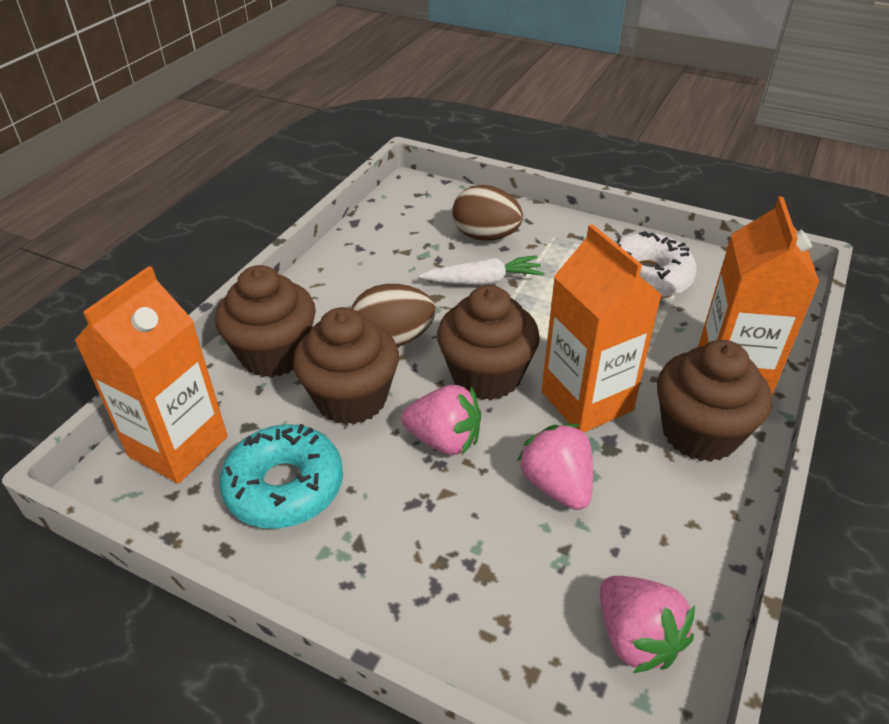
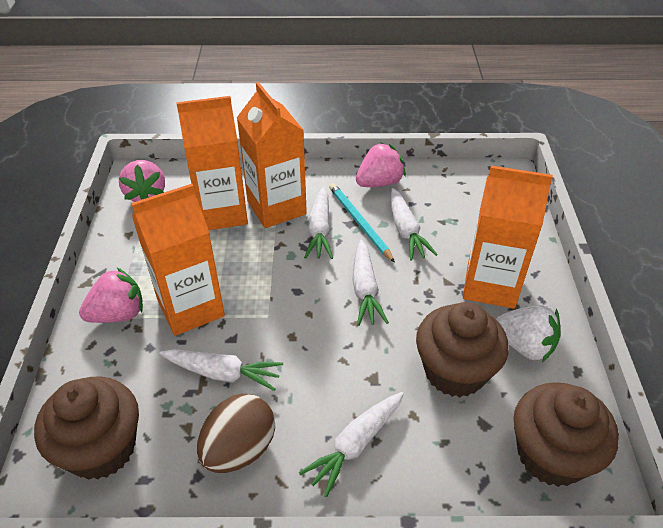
brown cupcake: [215,265,316,378] [293,307,399,425] [437,285,540,400] [657,340,772,462] = 4 -> [34,376,139,480] [416,302,509,397] [513,382,619,487] = 3
brown egg: [352,284,435,347] [452,185,523,241] = 2 -> [197,394,275,473] = 1
orange carton: [74,266,228,484] [542,224,662,433] [698,197,820,395] = 3 -> [131,184,225,336] [176,96,248,230] [237,82,307,228] [463,166,553,309] = 4
turquoise donut: [219,424,343,529] = 1 -> none = 0
turquoise pencil: none = 0 -> [329,183,395,262] = 1
white carrot: [419,255,544,285] = 1 -> [159,349,283,391] [299,392,404,497] [304,187,333,259] [353,240,389,326] [390,188,438,260] = 5
white donut: [614,231,697,299] = 1 -> none = 0
white strawberry: none = 0 -> [496,305,560,362] = 1

